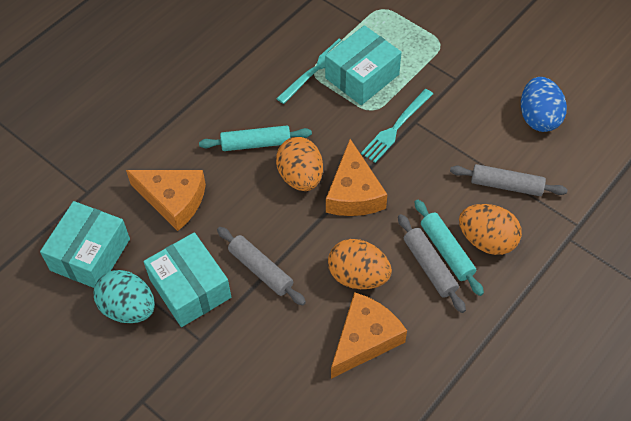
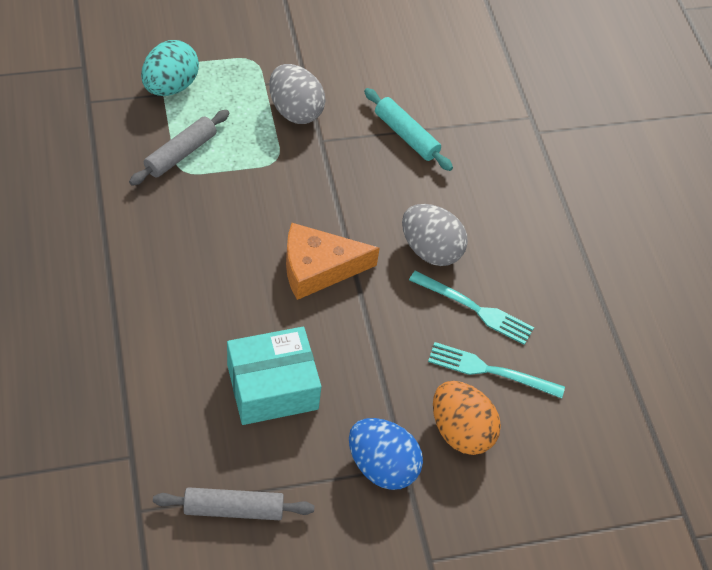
grey egg: none = 0 -> [269,64,326,124] [402,204,468,266] = 2
grey rolling pin: [217,227,306,306] [398,214,466,313] [450,164,568,196] = 3 -> [129,110,230,186] [153,487,314,520] = 2
orange cheese: [126,170,206,231] [326,139,387,216] [331,292,407,379] = 3 -> [286,223,380,300] = 1
orange egg: [276,137,323,191] [328,239,392,289] [459,204,522,255] = 3 -> [433,381,501,455] = 1
turquoise box: [40,201,130,288] [143,232,231,327] [325,25,402,105] = 3 -> [227,327,321,425] = 1
turquoise rolling pin: [199,125,312,151] [414,200,484,296] = 2 -> [364,88,453,171] = 1

